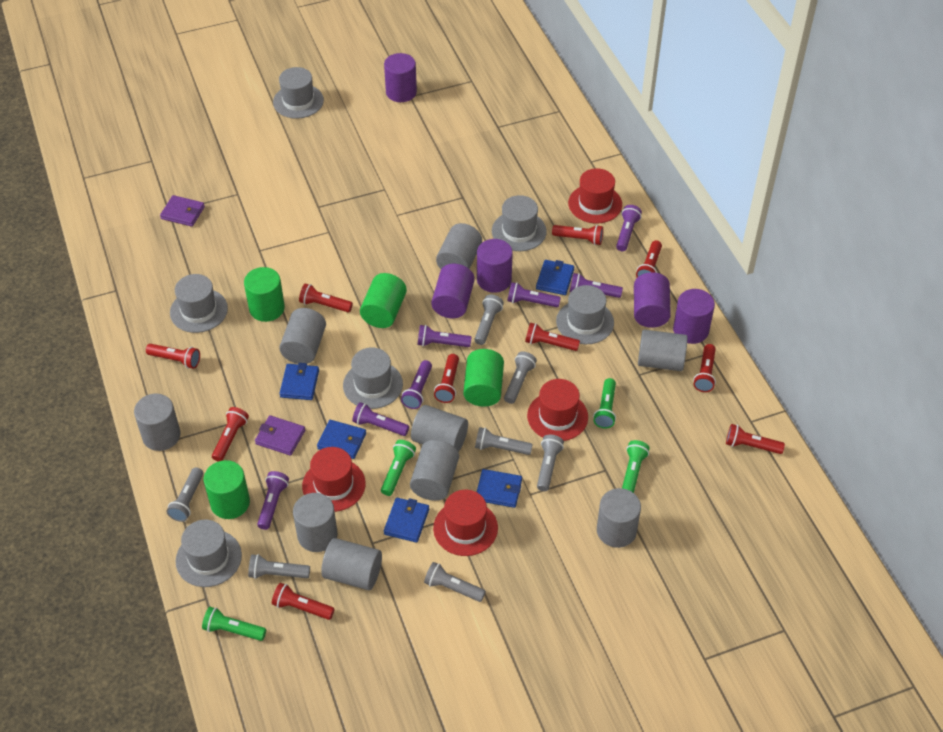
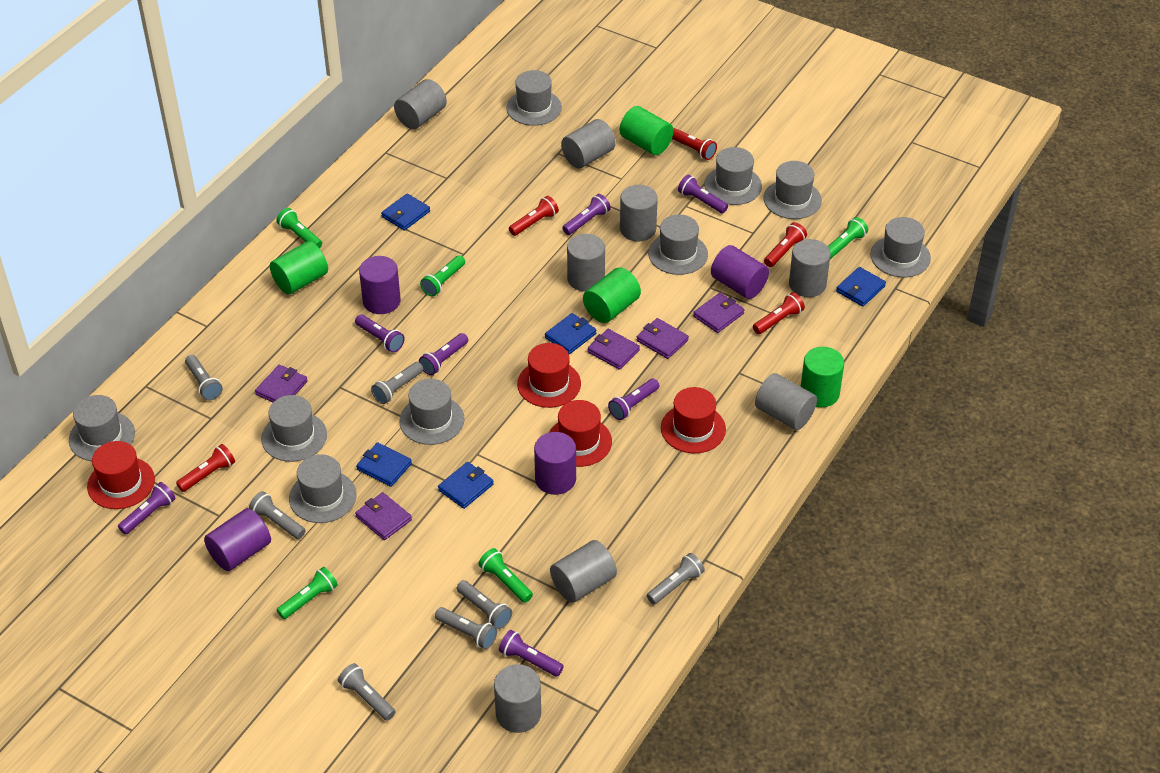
green flashlight: [202,607,266,641] [381,440,416,496] [593,378,616,429] [622,440,650,493] = 4 -> [276,208,322,248] [277,567,338,619] [420,255,465,296] [478,548,533,603] [828,217,868,259] = 5
grey cylinder: [134,394,181,451] [279,308,326,364] [293,493,338,552] [321,538,382,590] [410,440,459,501] [411,405,468,452] [436,223,482,269] [597,488,641,548] [638,330,688,371] = 9 -> [394,79,447,129] [494,664,541,733] [550,540,617,603] [561,119,616,169] [567,234,605,292] [620,185,658,241] [755,373,817,430] [789,239,831,297] = 8
grey hat: [170,274,228,333] [176,520,242,587] [273,67,324,119] [343,347,403,409] [492,195,547,251] [556,285,614,344] = 6 -> [69,395,135,461] [261,395,327,462] [289,454,356,523] [399,379,464,445] [506,70,562,126] [648,214,708,275] [704,147,762,205] [763,161,822,219] [870,217,931,277] = 9
purple cylinder: [384,53,417,102] [431,264,475,318] [477,239,513,293] [634,272,671,328] [673,289,715,344] = 5 -> [204,508,271,571] [359,256,401,314] [534,432,576,495] [711,245,769,299] = 4
purple wallet: [160,195,205,227] [255,415,305,456] = 2 -> [255,365,308,402] [355,492,412,540] [588,329,640,370] [637,318,689,359] [693,293,744,333] = 5
red flashlight: [146,344,200,369] [212,407,249,462] [272,583,335,620] [299,283,353,312] [434,354,459,403] [525,323,580,351] [552,225,603,245] [636,240,662,278] [693,344,716,392] [726,424,785,454] = 10 -> [176,444,235,492] [509,196,559,236] [672,128,717,160] [753,292,805,334] [764,222,807,267] = 5

